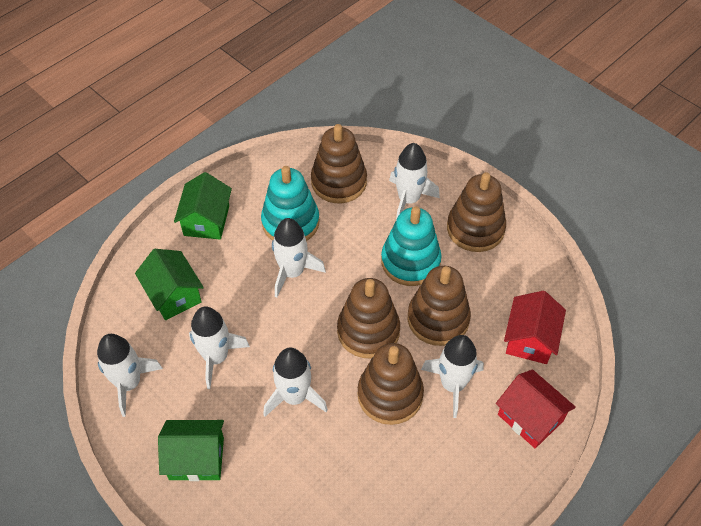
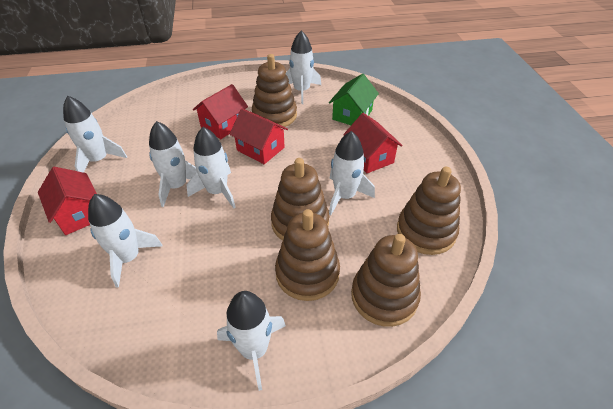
green house: [135,249,204,320] [158,420,224,481] [174,172,232,240] = 3 -> [329,74,379,125] = 1
red house: [496,369,576,448] [504,291,566,364] = 2 -> [38,167,97,235] [193,84,248,139] [229,108,288,164] [343,113,403,173] = 4
turquoise stacking toy: [261,166,320,241] [381,206,441,286] = 2 -> none = 0
white rocket: [97,334,163,417] [189,306,250,389] [263,348,328,417] [272,218,326,297] [389,143,440,221] [421,335,484,418] = 6 -> [63,96,127,173] [88,194,163,288] [149,121,196,207] [187,127,236,208] [217,291,286,391] [286,30,321,104] [329,131,375,215] = 7

